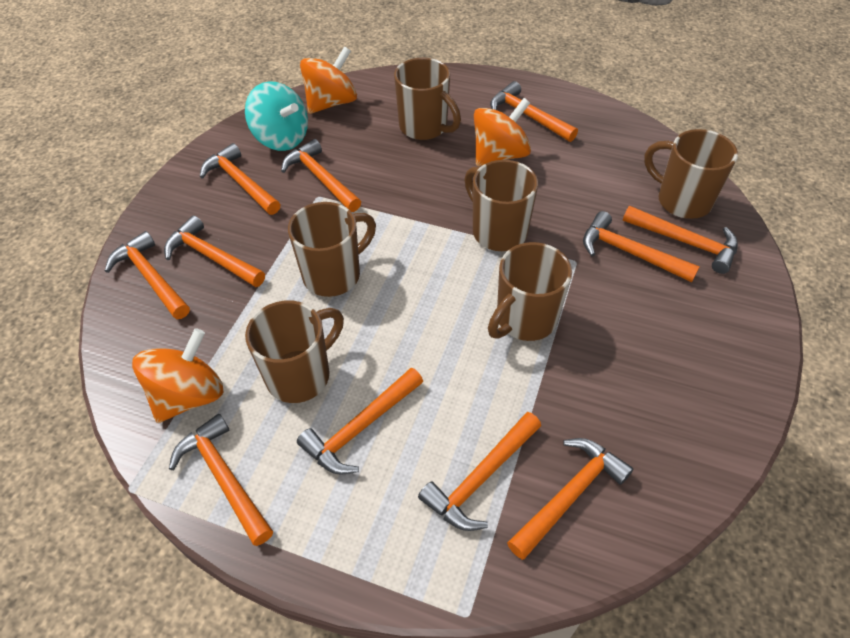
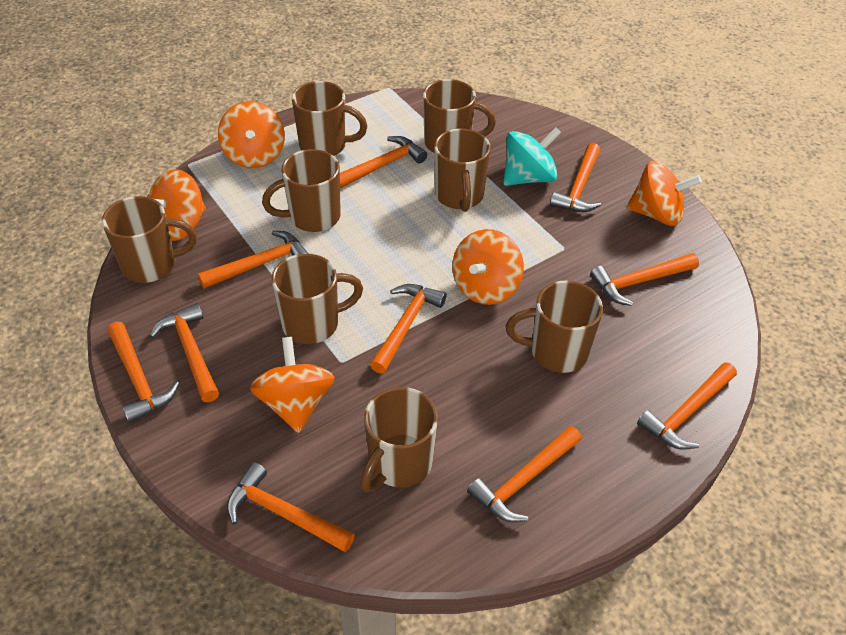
brown mug: [245,301,344,403] [288,202,376,297] [394,58,461,140] [464,160,538,251] [488,242,572,341] [644,129,738,219] = 6 -> [102,196,197,283] [262,149,341,232] [271,254,363,344] [292,81,367,156] [360,387,438,492] [423,79,496,153] [434,129,491,212] [506,281,603,373] = 8
orange hammer: [105,231,190,319] [164,215,265,287] [169,414,273,546] [200,143,280,215] [281,139,361,212] [297,368,423,475] [418,412,541,531] [490,81,578,142] [507,438,633,560] [583,211,700,282] [623,206,738,274] = 11 -> [107,321,179,423] [150,303,219,402] [198,231,309,289] [227,462,355,552] [340,136,427,189] [370,284,446,374] [467,426,582,522] [550,143,601,212] [590,253,699,306] [637,362,737,450] = 10
orange spinning top: [132,328,223,423] [300,46,357,114] [474,98,531,166] = 3 -> [149,169,206,241] [218,101,285,168] [250,337,335,433] [452,229,524,305] [627,161,702,226] = 5

